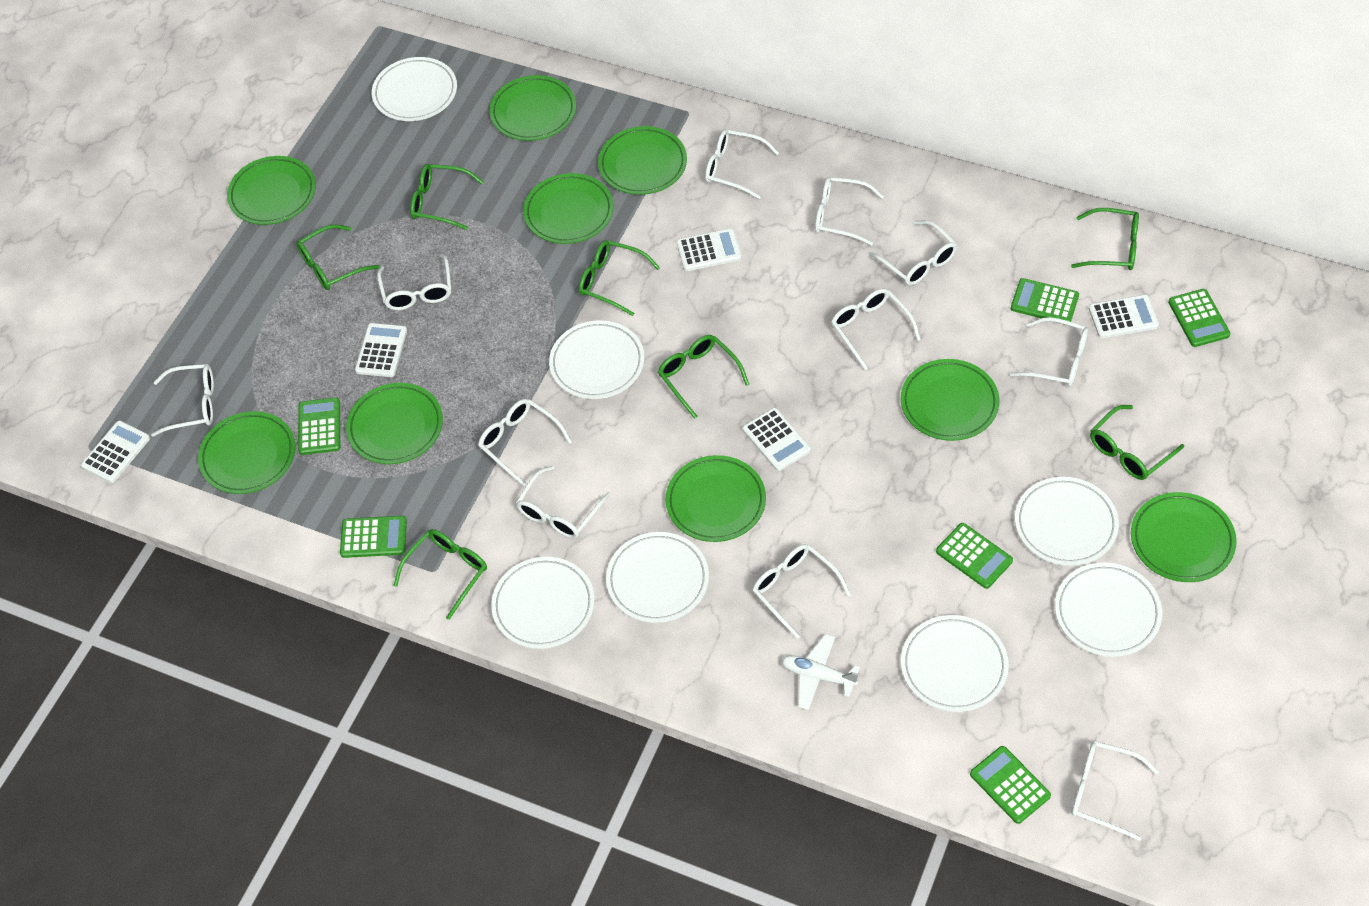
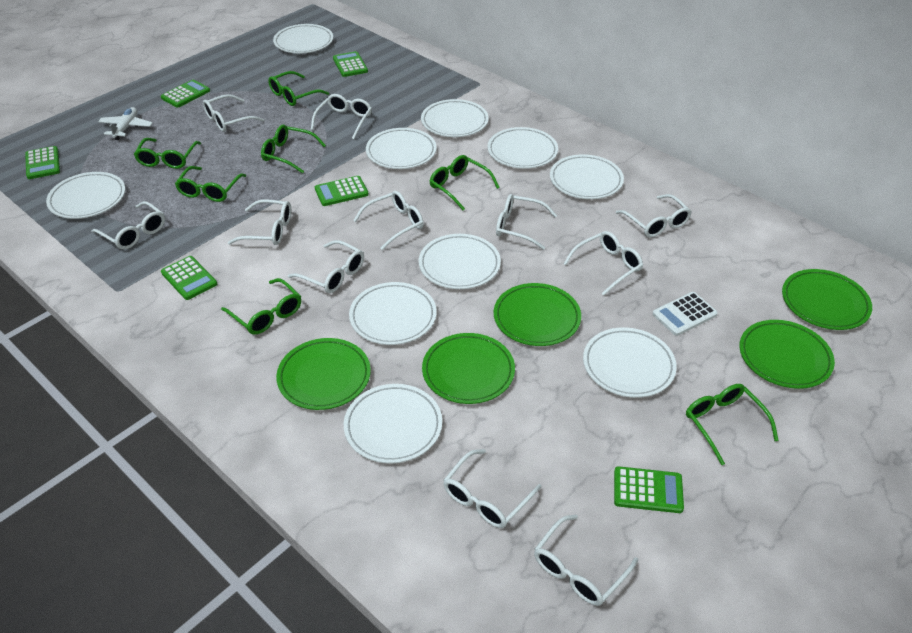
green plate: [198,411,295,494] [227,156,316,225] [346,383,443,464] [490,75,576,141] [523,173,613,244] [598,126,687,195] [666,455,766,542] [901,359,999,441] [1131,492,1237,582] = 9 -> [276,338,371,410] [422,333,515,404] [494,283,581,346] [739,320,835,389] [782,269,872,330] = 5
white calculator: [81,421,150,483] [355,323,407,377] [677,228,742,271] [743,408,811,471] [1089,295,1159,338] = 5 -> [653,292,718,336] = 1
white plate: [372,57,457,121] [491,557,595,649] [549,320,644,399] [606,532,709,623] [901,615,1009,712] [1015,477,1119,566] [1055,563,1162,657] = 7 -> [46,172,125,219] [273,24,333,54] [344,384,442,464] [349,282,437,345] [366,128,437,169] [419,234,501,289] [421,99,489,137] [487,127,558,169] [550,154,624,199] [583,327,677,398] = 10

